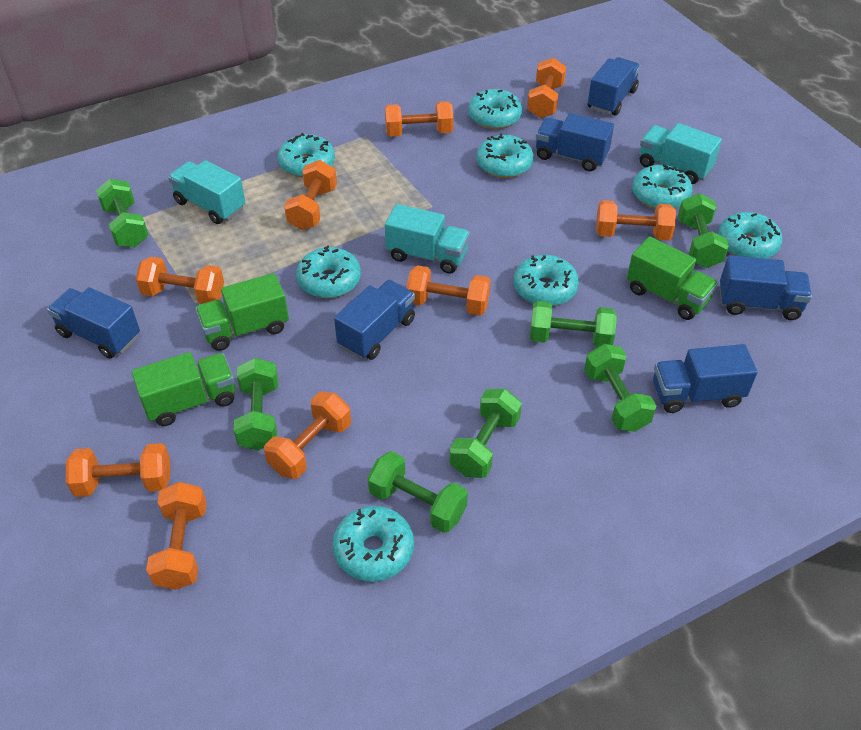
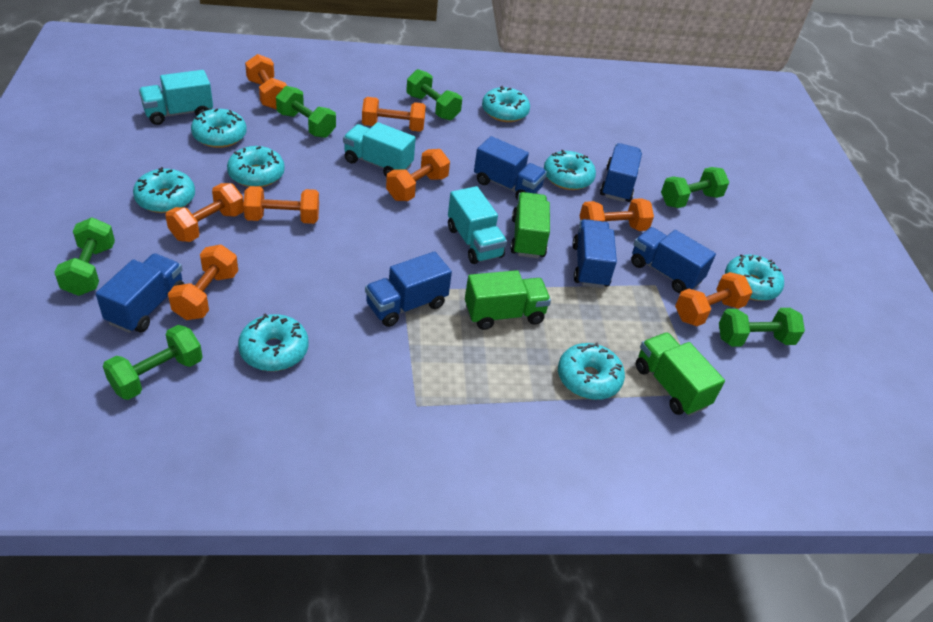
green dumbbell: [96,179,149,248] [233,358,278,450] [368,451,468,533] [450,389,522,478] [530,301,617,347] [584,344,656,432] [678,193,729,268] = 7 -> [54,217,115,296] [103,325,203,400] [276,86,336,138] [406,69,462,120] [661,167,729,208] [719,308,805,347] = 6
orange dumbbell: [66,443,170,497] [136,257,224,304] [146,482,207,590] [264,392,351,479] [284,160,337,230] [385,101,454,137] [406,265,491,316] [527,58,566,118] [596,200,676,240] = 9 -> [165,183,244,242] [168,245,238,320] [243,186,319,224] [245,54,287,109] [362,97,426,132] [386,149,450,201] [580,198,654,231] [675,272,752,326] = 8

